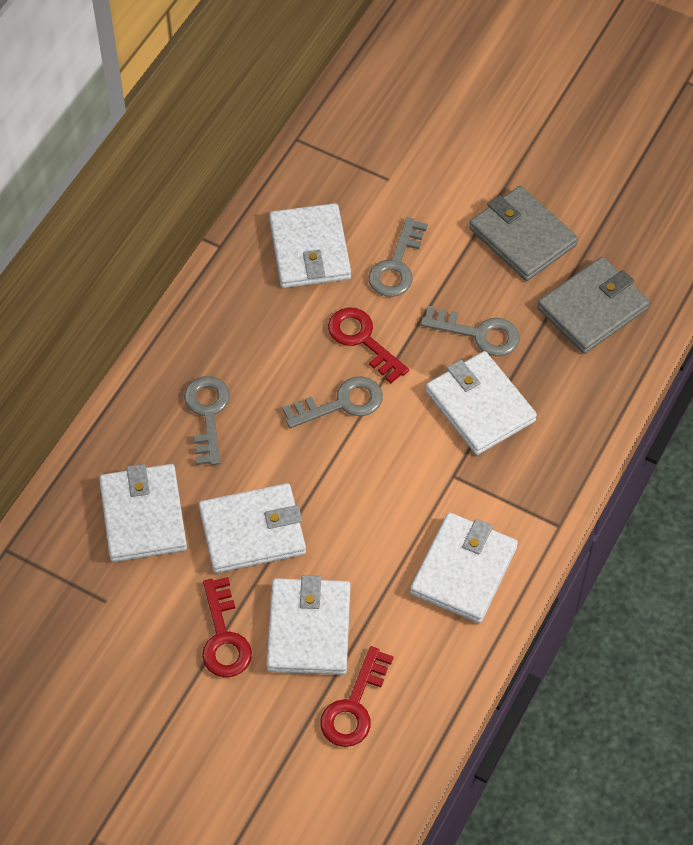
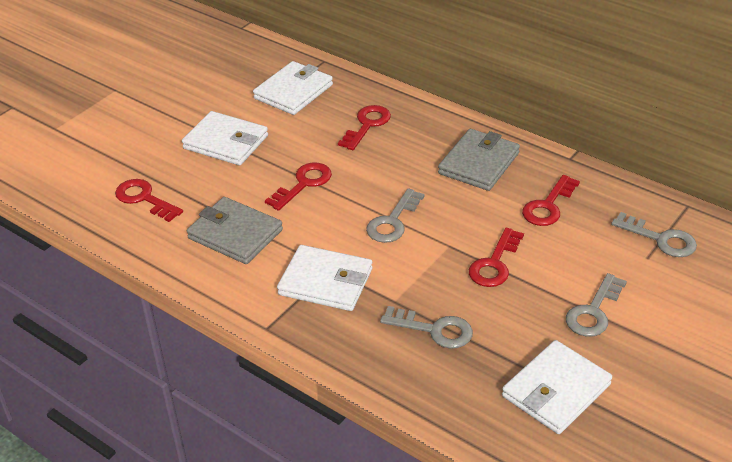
red key: [202,577,252,677] [320,646,394,747] [328,307,409,383] = 3 -> [115,179,183,222] [265,163,332,211] [338,105,391,150] [469,228,524,287] [522,175,580,226] = 5
white wallet: [99,464,187,562] [199,483,306,573] [266,575,350,675] [269,203,351,288] [410,512,518,623] [426,351,537,455] = 6 -> [182,111,268,165] [253,61,333,115] [277,245,373,311] [502,340,612,434] = 4

